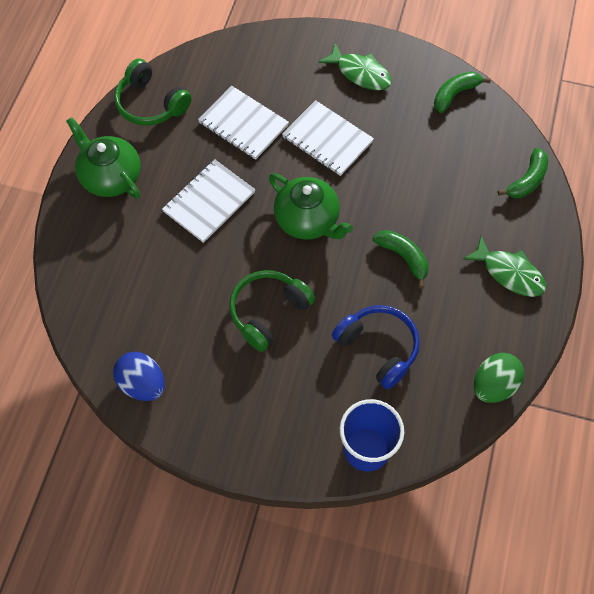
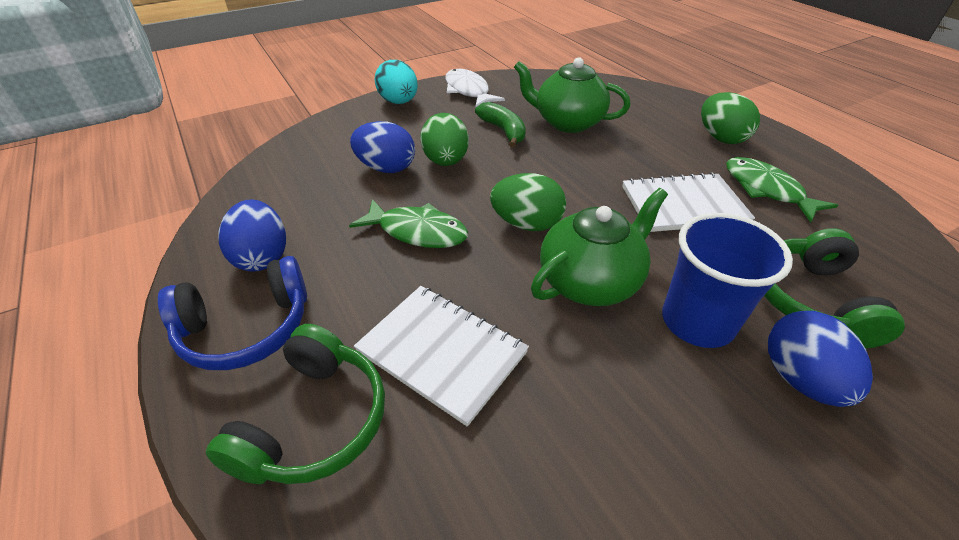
blue egg: [113,352,165,401] = 1 -> [218,200,286,272] [350,121,415,173] [768,311,873,407] = 3
green banana: [373,230,429,288] [434,72,491,113] [498,148,548,198] = 3 -> [475,102,526,148] = 1
green egg: [474,353,525,403] = 1 -> [420,113,469,166] [490,173,566,231] [701,92,760,144] = 3
turquoise egg: none = 0 -> [375,60,418,104] = 1
white fish: none = 0 -> [445,69,505,108] = 1
white notebook: [162,159,256,243] [198,86,289,160] [282,100,374,176] = 3 -> [354,286,529,427] [622,172,755,232] = 2

